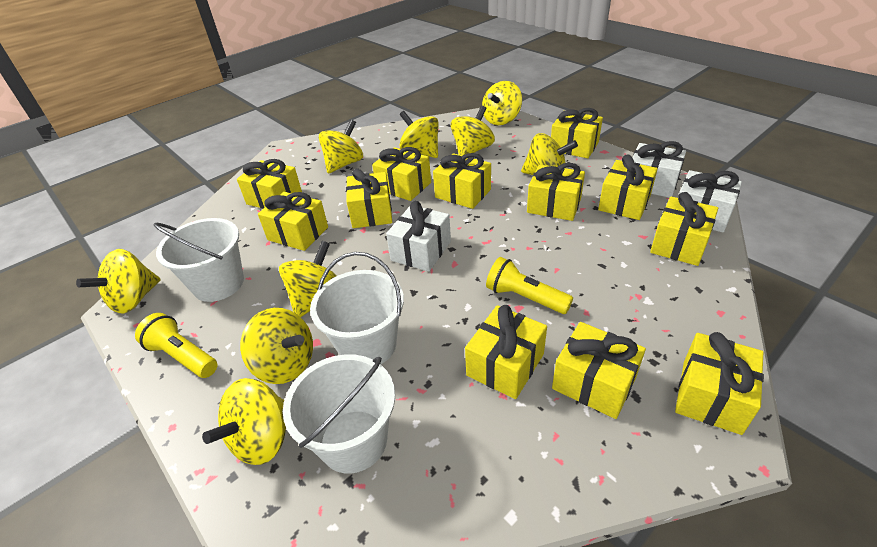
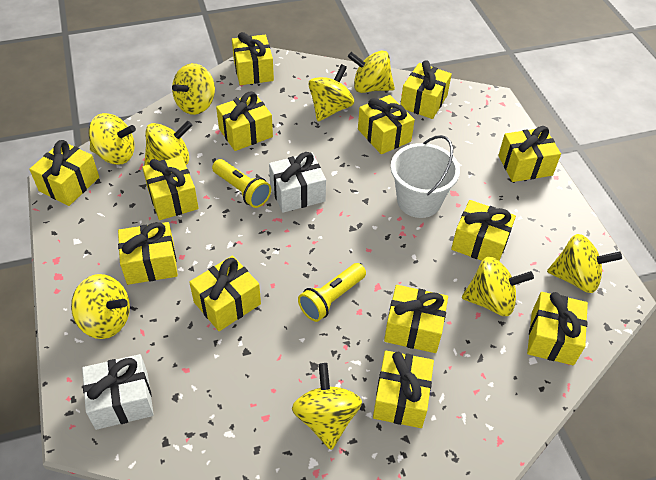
white bucket: [153,218,244,302] [283,354,395,474] [310,252,404,364] = 3 -> [391,135,460,218] = 1
white gift: [386,201,451,272] [632,141,686,198] [679,170,742,232] = 3 -> [82,354,154,430] [269,152,326,213] = 2
yellow gift: [237,159,302,209] [258,192,328,251] [346,168,392,228] [372,147,431,201] [433,153,491,209] [465,305,547,399] [527,163,585,221] [551,108,603,158] [552,322,646,419] [598,154,658,220] [650,192,718,266] [675,332,764,435] = 12 -> [29,140,99,206] [118,222,178,285] [142,156,199,220] [189,255,261,331] [216,91,273,151] [232,32,274,85] [358,95,415,154] [373,350,434,428] [384,285,448,353] [400,60,452,119] [451,200,516,261] [498,126,561,182] [527,292,588,365] = 13

